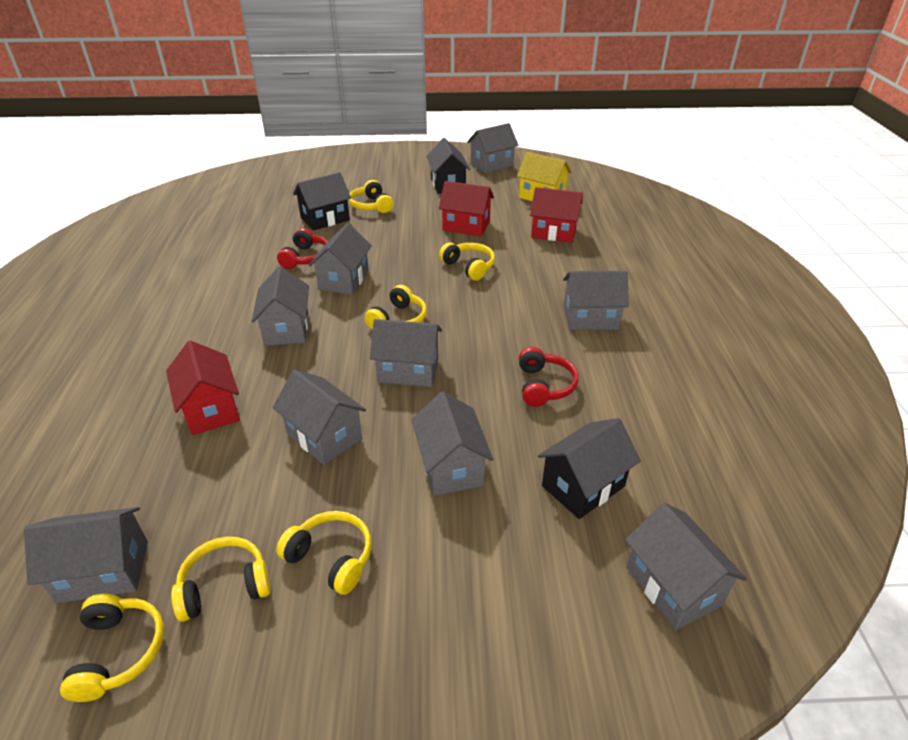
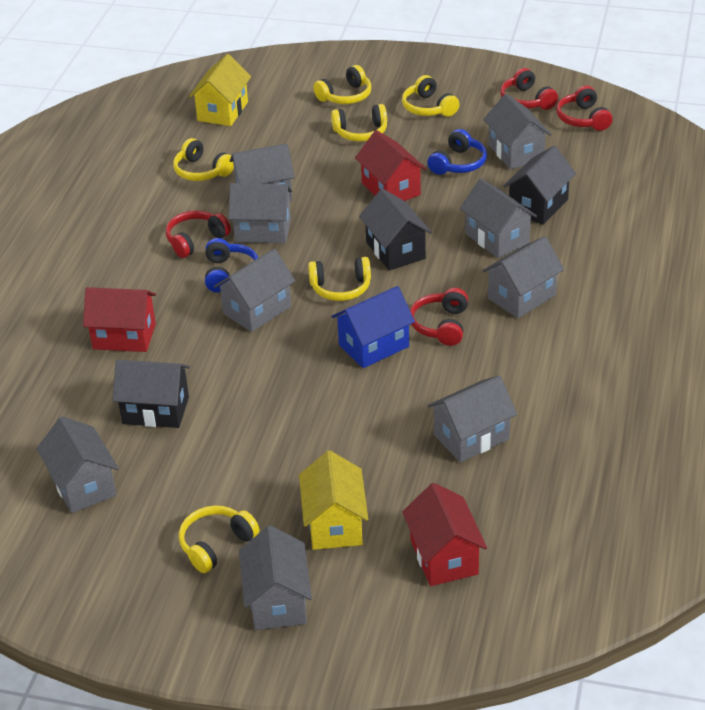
blue headphones: none = 0 -> [205,238,258,293] [427,129,487,175] = 2
blue house: none = 0 -> [331,286,415,368] = 1
red headphones: [277,228,328,269] [519,347,579,407] = 2 -> [166,211,231,258] [410,288,468,346] [500,68,558,110] [556,86,613,131] = 4
yellow house: [517,152,571,201] = 1 -> [189,54,251,126] [299,450,368,550] = 2

